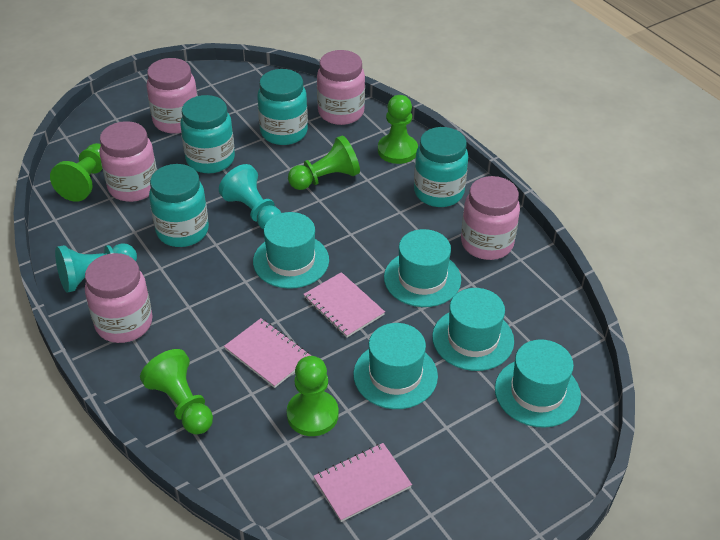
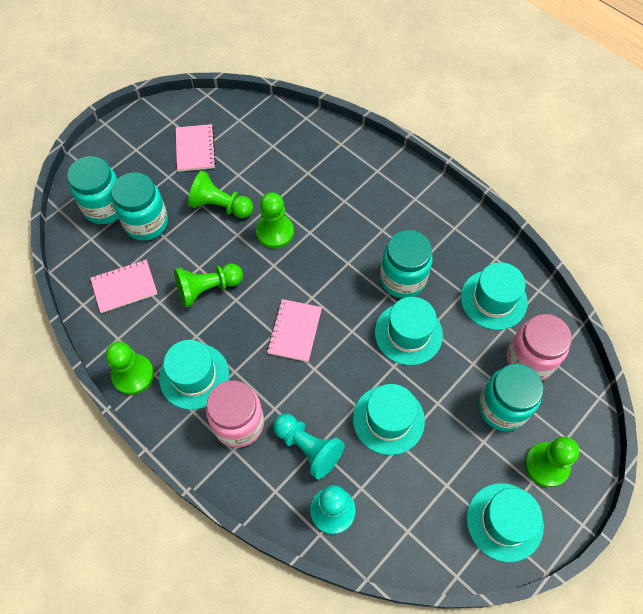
pink jar: [85,253,153,343] [100,121,157,202] [146,58,198,134] [317,50,365,125] [461,176,520,260] = 5 -> [206,380,264,448] [507,314,572,380] = 2

